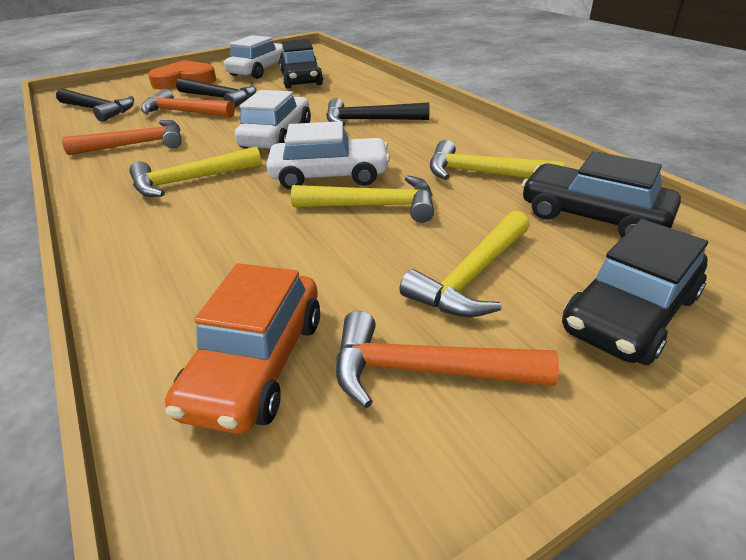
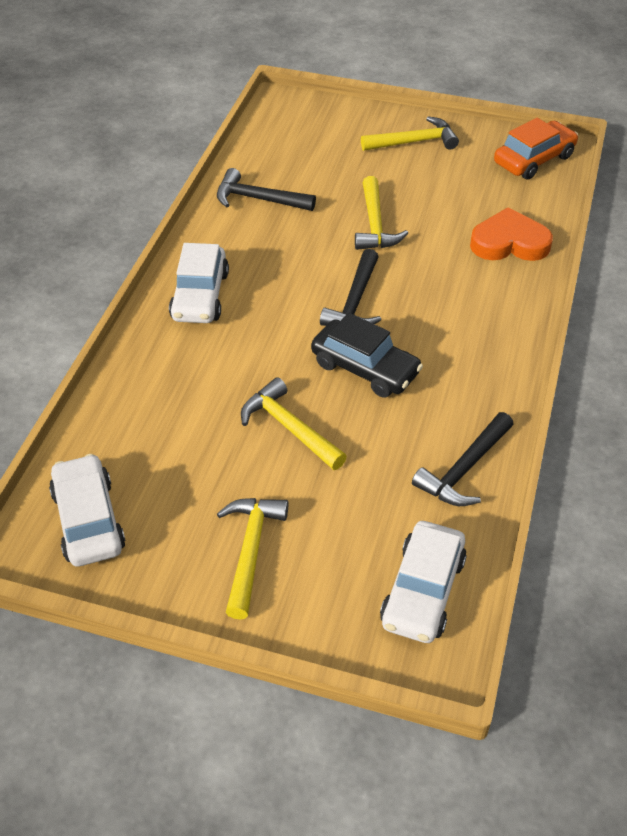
black car: [279,39,323,88] [522,151,681,237] [562,219,708,365] = 3 -> [311,313,423,398] = 1
orange hammer: [62,120,181,155] [141,89,235,117] [336,311,559,408] = 3 -> none = 0

